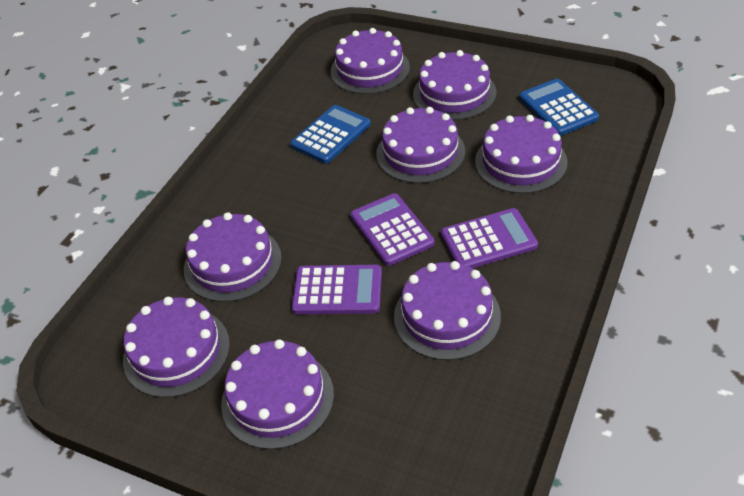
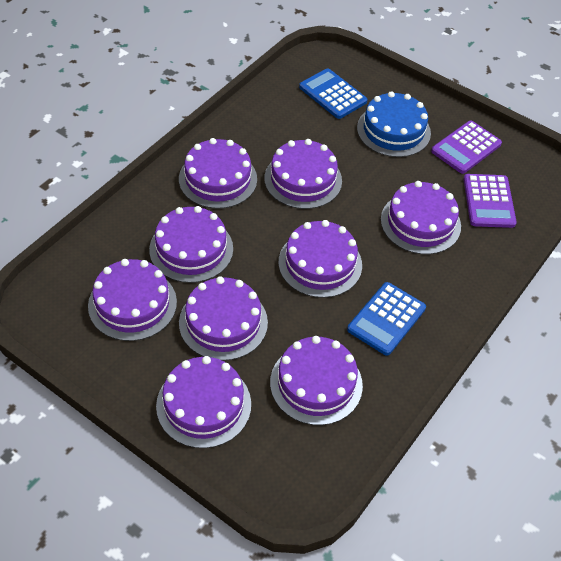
blue cake: none = 0 -> [357,91,431,157] = 1
purple cake: [123,297,230,398] [184,212,282,302] [221,339,334,449] [331,28,410,94] [376,107,465,183] [394,261,501,360] [413,50,497,120] [475,115,568,194] = 8 -> [88,259,177,341] [149,206,233,283] [156,356,251,448] [179,138,257,209] [179,276,268,361] [264,139,342,209] [270,336,363,425] [278,220,362,298] [381,181,461,254] = 9
purple calculator: [292,265,382,314] [351,193,435,266] [441,208,538,268] = 3 -> [431,121,502,174] [463,174,517,228] = 2

